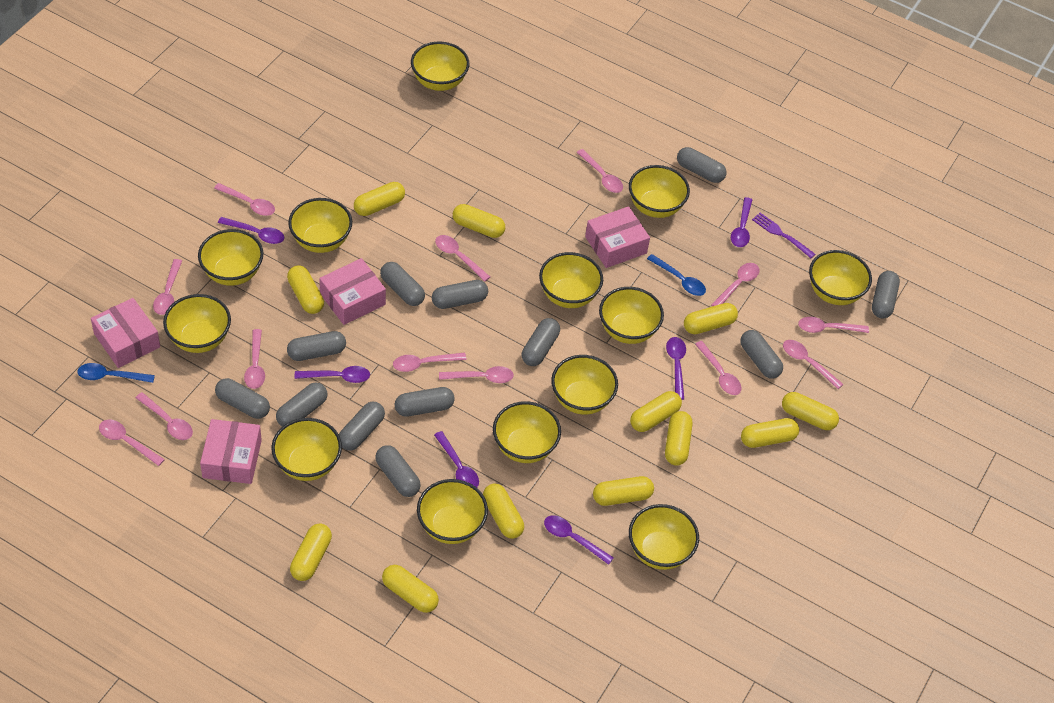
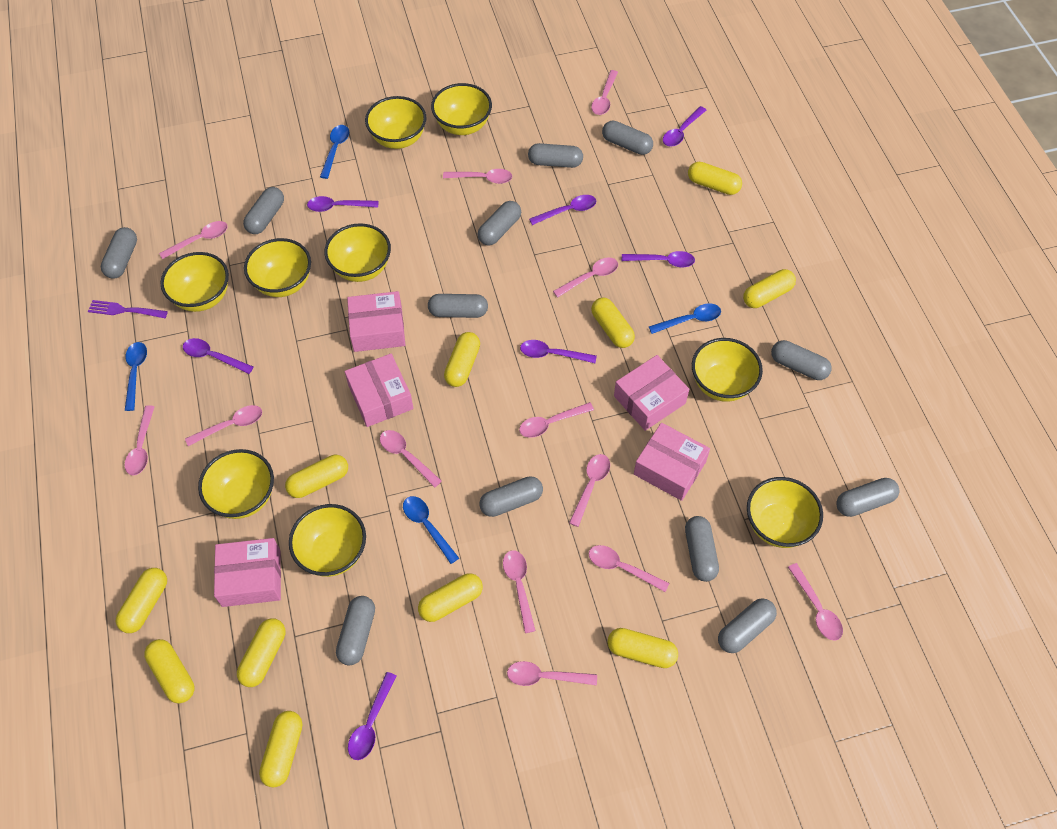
blue spoon: [78,363,155,383] [647,254,706,296] = 2 -> [125,342,147,411] [320,125,349,179] [403,496,459,564] [649,303,721,334] = 4
pink box: [91,298,160,368] [200,419,262,484] [319,258,386,325] [585,206,650,268] = 4 -> [214,538,281,607] [345,354,413,427] [347,291,405,352] [614,355,689,431] [634,423,710,501] = 5
purple spoon: [218,217,284,244] [295,366,370,383] [434,431,479,487] [544,516,614,565] [666,337,686,400] [731,197,752,247] = 6 -> [183,338,253,374] [307,196,378,212] [348,672,396,760] [520,340,597,363] [529,195,596,225] [622,251,695,267] [663,106,706,146] = 7
yellow bowl: [163,294,231,353] [198,229,263,286] [271,418,342,481] [288,198,352,253] [411,42,469,91] [417,479,488,544] [493,401,561,463] [539,252,603,308] [551,355,618,415] [599,287,664,344] [629,165,690,218] [629,504,699,570] [809,250,872,305] = 13 -> [161,252,229,312] [198,449,274,519] [244,238,311,297] [289,504,366,577] [324,223,391,282] [365,96,426,149] [431,83,492,135] [692,338,763,402] [747,477,823,548] = 9
yellow capsule: [287,266,324,314] [290,523,332,581] [354,182,405,216] [382,565,439,613] [453,204,505,238] [483,483,524,539] [593,476,654,506] [630,391,682,432] [665,411,692,466] [684,303,738,335] [741,418,799,448] [782,392,839,430] = 12 -> [116,568,167,633] [144,639,194,703] [237,618,286,687] [259,711,302,788] [285,455,348,498] [418,573,483,622] [444,332,480,387] [591,298,635,348] [607,628,678,668] [688,162,742,195] [743,269,796,308] = 11

